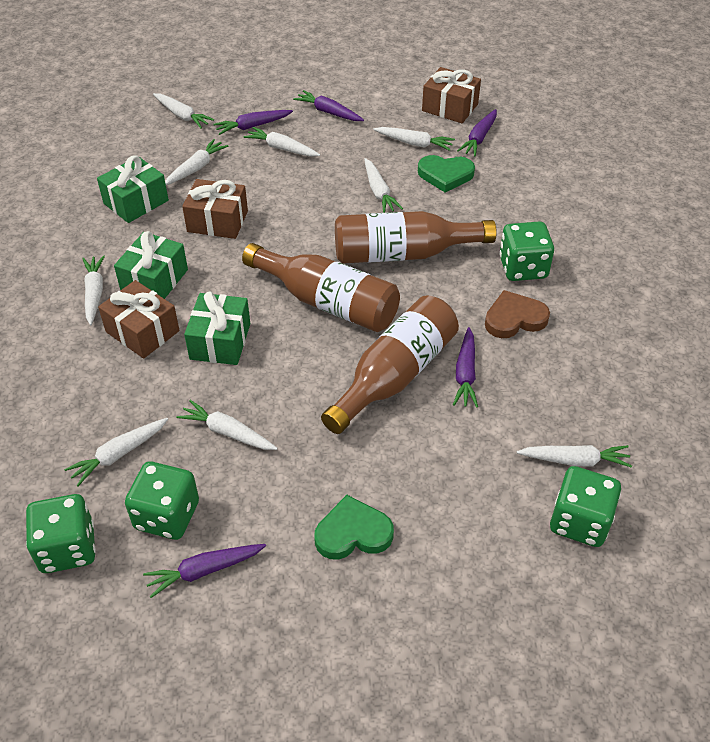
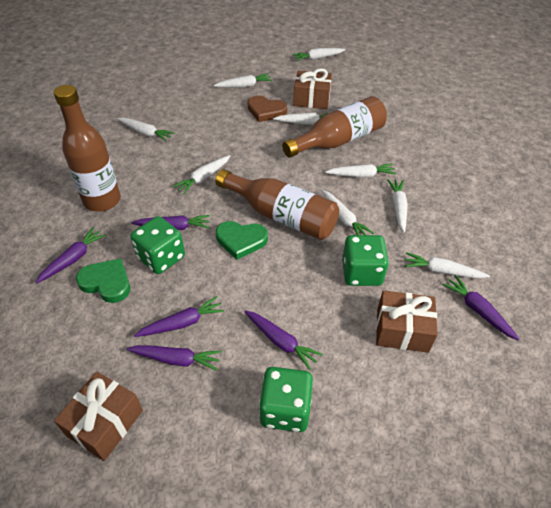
green dice: [26,494,96,573] [125,461,199,540] [499,221,554,281] [550,466,621,547] = 4 -> [130,216,185,274] [259,367,313,432] [342,235,389,286] = 3
green gift: [97,155,169,223] [114,231,188,299] [184,291,250,365] = 3 -> none = 0
purple carrot: [143,544,266,598] [213,110,293,135] [293,90,364,121] [453,327,478,408] [457,109,497,156] = 5 -> [35,227,106,284] [126,345,222,371] [132,215,210,230] [134,296,225,337] [244,310,323,370] [442,275,520,341] = 6

